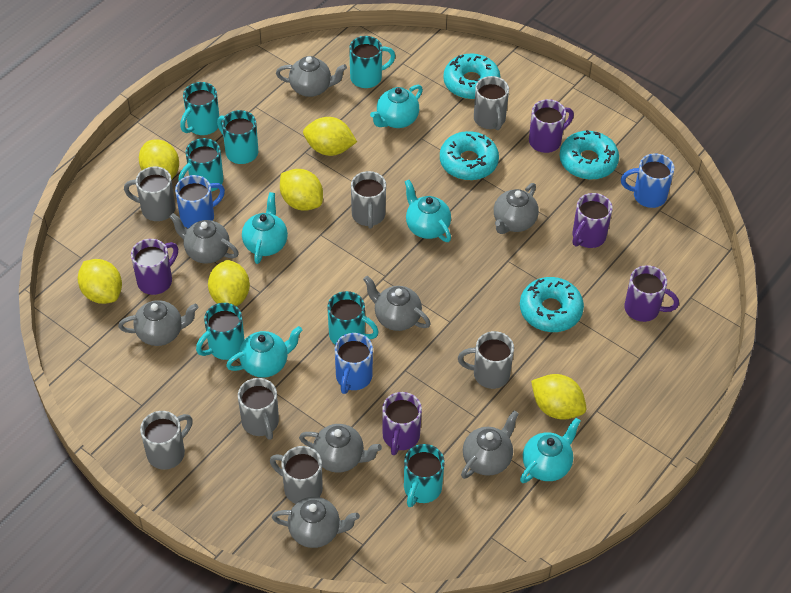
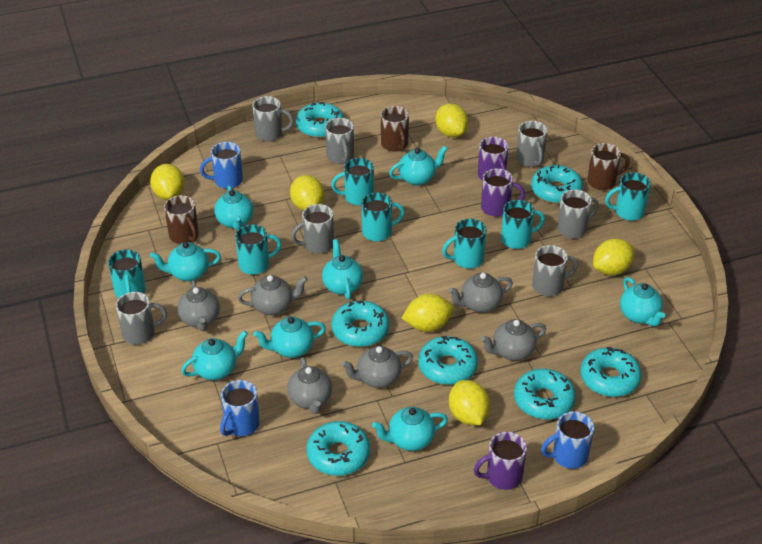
brown mug: none = 0 -> [164,195,199,244] [381,106,409,152] [587,143,630,190] = 3
grey teapot: [118,300,198,346] [170,213,239,264] [272,497,360,548] [276,56,347,97] [299,424,382,473] [363,276,431,331] [461,411,519,479] [494,183,539,234] = 8 -> [177,280,220,331] [238,275,308,315] [287,357,332,414] [341,346,413,388] [449,273,513,313] [481,319,546,361] = 6
purple mug: [131,239,178,295] [382,392,422,455] [529,99,574,153] [573,193,613,248] [624,265,679,322] = 5 -> [474,432,527,490] [478,137,509,181] [481,168,525,216] = 3
turquoise donut: [440,131,499,180] [443,54,500,99] [520,277,584,332] [559,130,619,180] = 4 -> [296,102,344,138] [306,421,370,476] [332,300,389,347] [418,336,478,385] [514,369,576,420] [531,165,583,204] [580,347,641,397] = 7
turquoise teapot: [226,326,302,378] [242,192,288,264] [370,85,423,128] [405,180,451,242] [520,418,581,483] = 5 -> [150,242,221,281] [181,330,248,380] [214,185,253,230] [254,316,326,358] [322,239,363,300] [372,407,448,451] [389,146,448,186] [620,277,665,327] = 8

